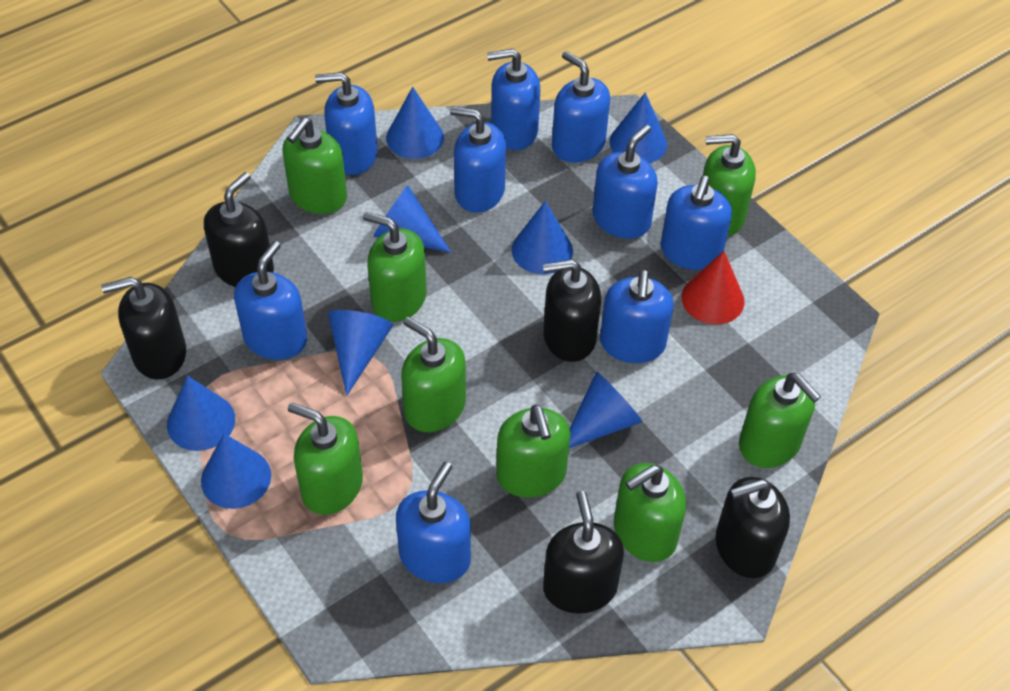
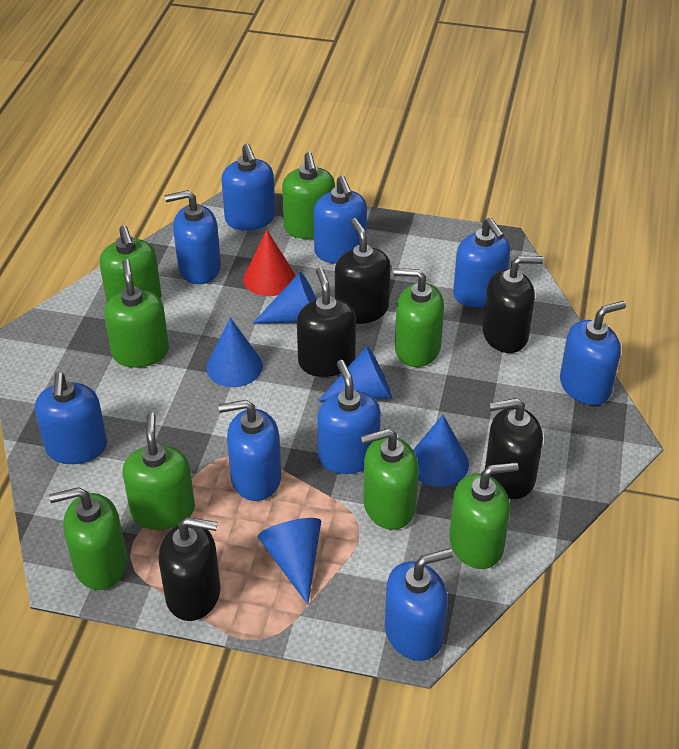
blue cone: [167,376,235,451] [201,434,271,509] [328,310,393,396] [373,185,452,253] [386,87,444,159] [512,201,573,274] [569,372,642,448] [610,92,667,163] = 8 -> [206,318,263,387] [253,272,317,323] [258,518,321,605] [317,346,392,402] [413,415,469,487] = 5

